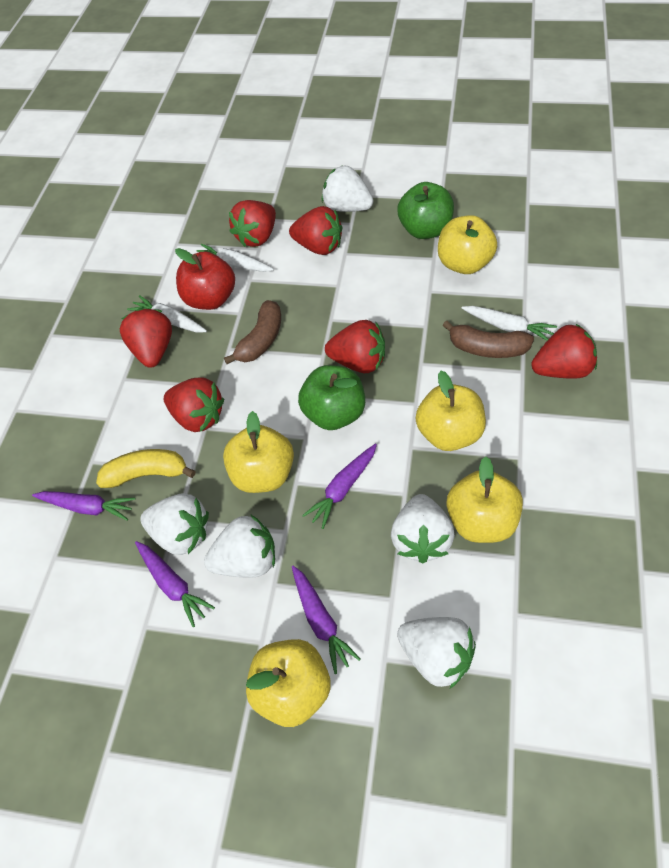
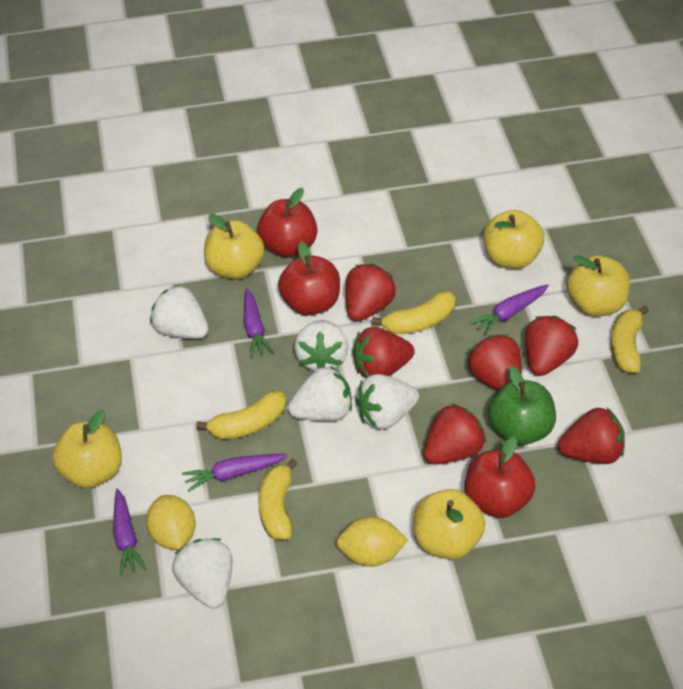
brown banana: [224,300,281,364] [442,321,534,358] = 2 -> none = 0
green apple: [298,365,365,430] [397,182,454,239] = 2 -> [488,366,556,445] = 1
red apple: [175,248,235,310] = 1 -> [257,188,317,257] [278,241,340,316] [464,436,535,518] = 3
white carrot: [127,295,207,333] [196,244,274,272] [462,306,557,341] = 3 -> none = 0
yellow banana: [96,449,196,488] = 1 -> [196,391,286,439] [258,459,298,540] [372,291,456,334] [611,306,649,373] = 4
yellow lemon: none = 0 -> [146,495,196,550] [336,517,408,567] = 2

